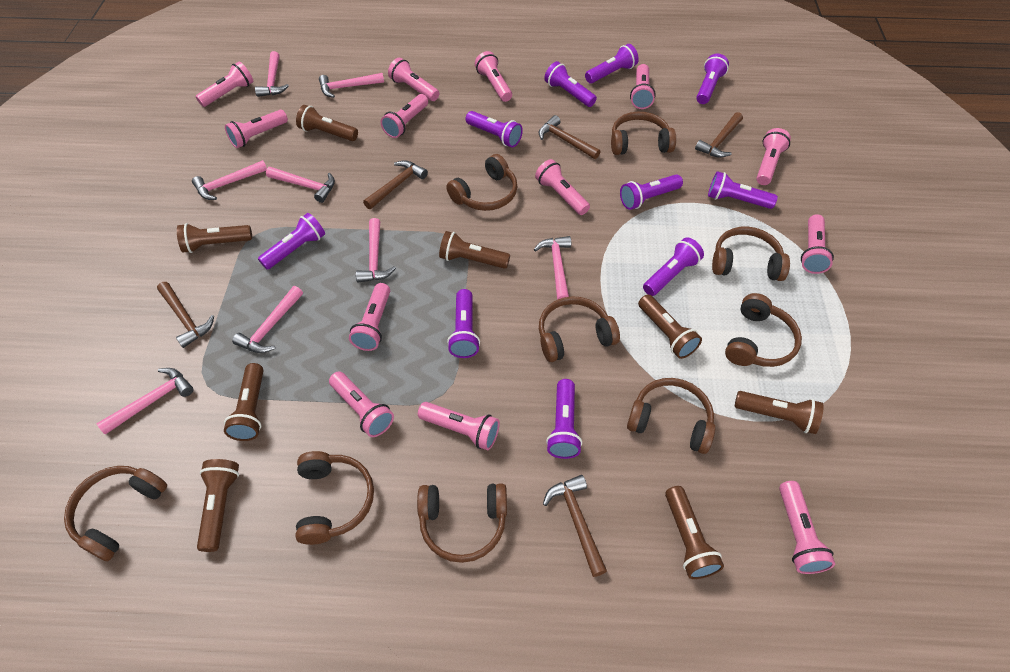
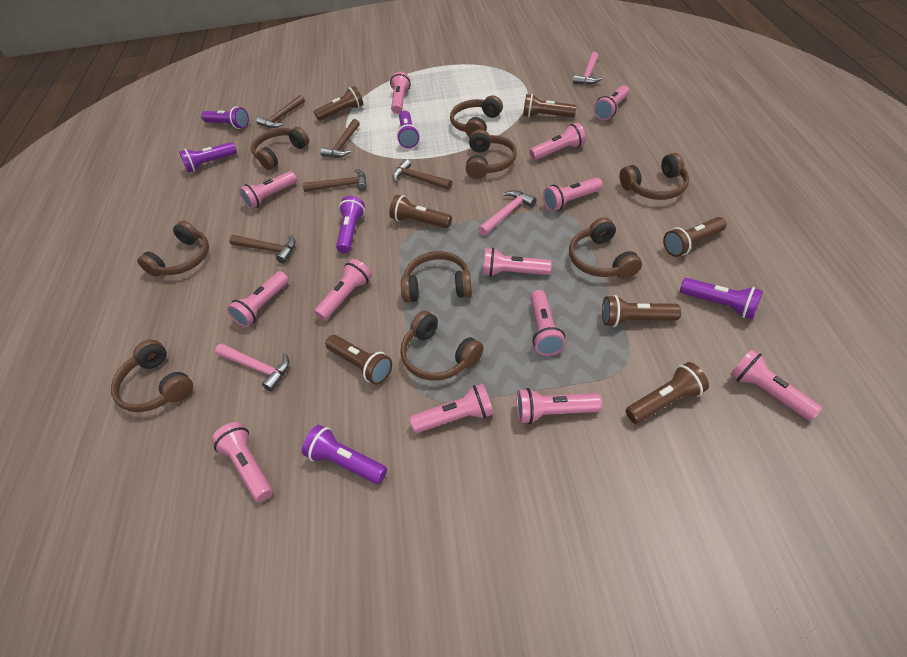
brown flashlight: [177,223,252,253] [197,459,239,552] [224,363,264,441] [296,105,358,141] [439,231,510,269] [638,294,702,359] [665,486,724,579] [735,391,824,434] = 8 -> [314,86,363,121] [325,335,392,385] [389,195,452,228] [523,94,577,118] [602,295,681,327] [626,362,709,424] [663,217,727,257] = 7
pink hammer: [97,368,194,435] [192,160,267,200] [232,286,303,353] [255,51,289,97] [266,167,335,203] [319,73,384,98] [356,218,396,283] [534,236,571,300] = 8 -> [215,343,289,392] [478,190,537,235] [573,52,602,85] = 3
purple flashlight: [258,213,325,270] [447,289,480,358] [466,111,523,147] [544,61,597,107] [546,379,582,459] [585,44,639,83] [620,174,683,210] [643,237,704,296] [696,54,729,104] [708,171,778,209] = 10 -> [179,142,237,172] [201,106,249,129] [302,425,387,484] [336,196,365,253] [397,111,420,148] [680,278,763,319] = 6

